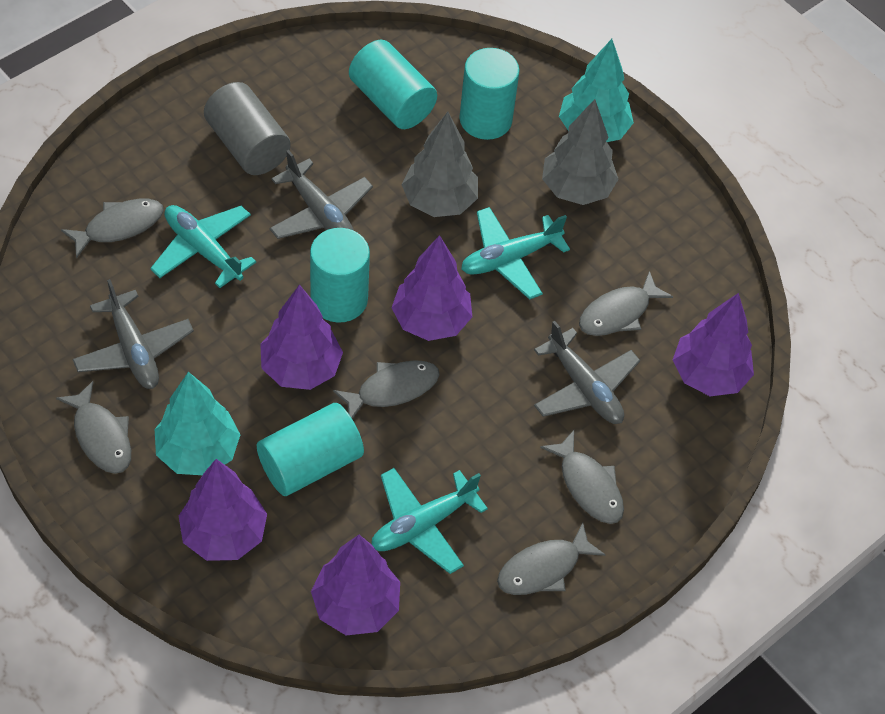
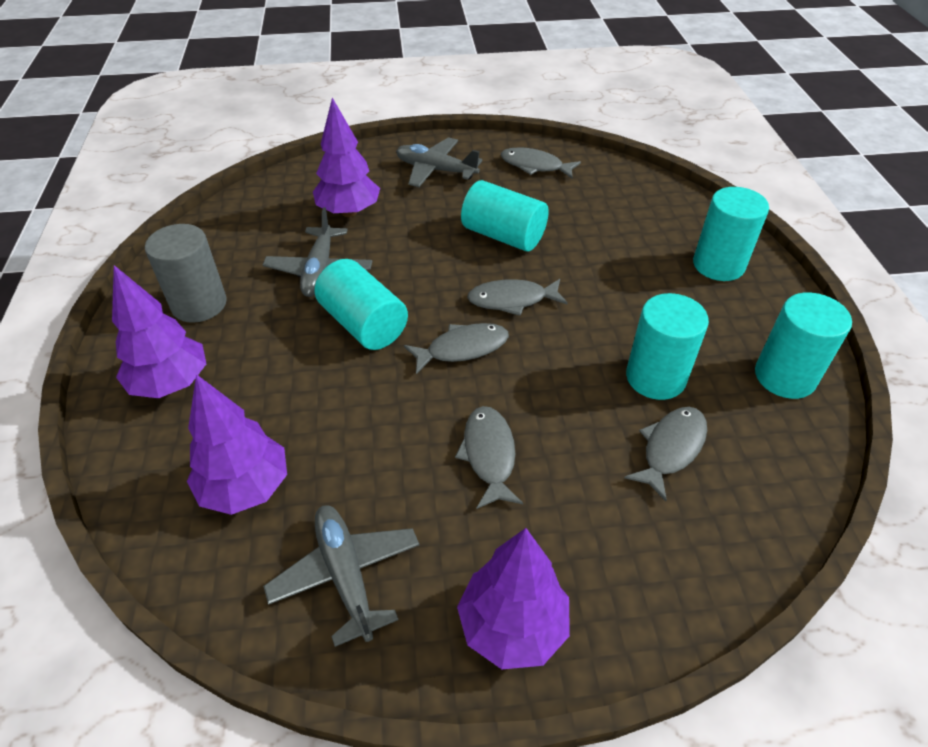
grey fish: [56,381,131,474] [61,199,164,258] [333,360,439,419] [497,523,606,595] [540,430,624,524] [579,271,673,336] = 6 -> [404,323,509,374] [455,406,523,509] [467,279,568,316] [501,147,581,179] [624,407,707,501] = 5
grey tree: [401,112,478,217] [542,99,618,205] = 2 -> none = 0
purple tree: [179,459,267,561] [260,284,343,390] [311,535,400,635] [391,235,472,341] [673,293,754,396] = 5 -> [112,265,206,398] [187,374,287,515] [313,98,380,217] [457,528,570,669] = 4
turquoise cylinder: [257,403,364,496] [310,228,370,323] [349,40,437,129] [459,48,519,140] = 4 -> [314,259,408,350] [461,180,549,252] [626,293,709,400] [693,187,769,281] [755,292,852,399] = 5
turquoise plane: [150,205,256,288] [372,468,488,574] [461,207,570,300] = 3 -> none = 0
turquoise tree: [154,372,240,475] [559,39,634,142] = 2 -> none = 0

